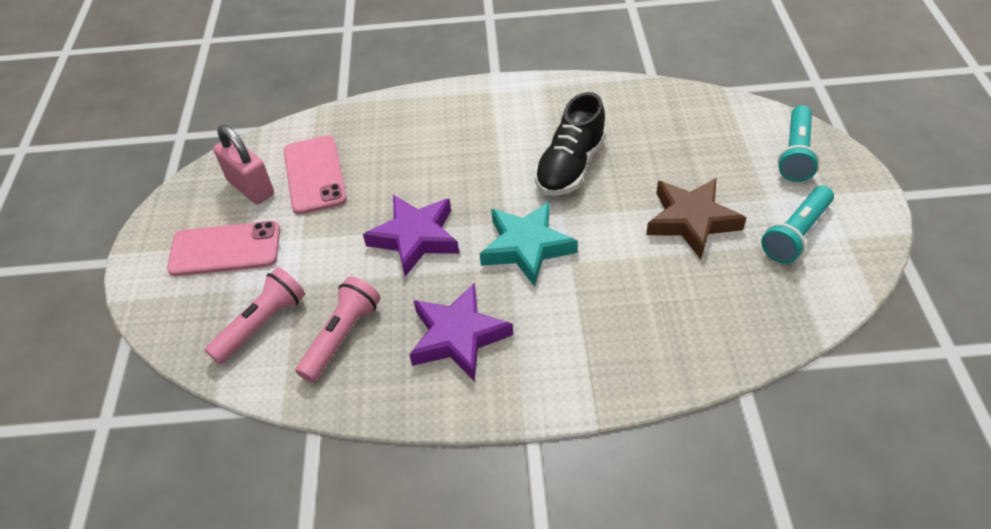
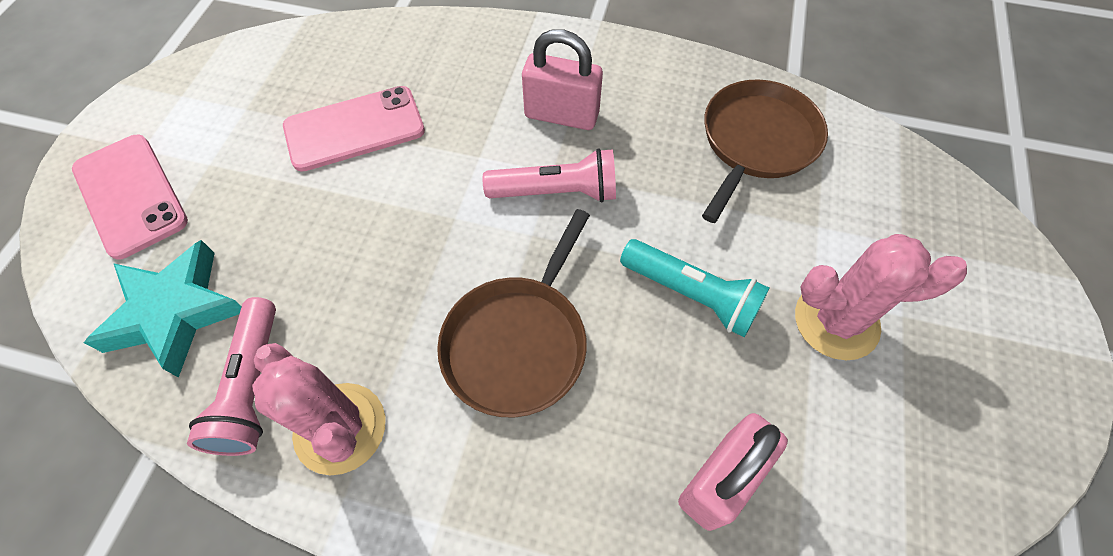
black shoe: [535,92,606,196] = 1 -> none = 0
brown pan: none = 0 -> [437,209,590,417] [702,80,828,223] = 2
brown star: [646,178,746,259] = 1 -> none = 0
pink cactus: none = 0 -> [252,343,385,475] [795,234,967,360] = 2
pink padlock: [213,125,274,204] = 1 -> [522,29,603,130] [678,413,788,531] = 2
purple star: [363,195,459,277] [409,283,513,382] = 2 -> none = 0
turquoise flashlight: [761,186,834,264] [778,105,819,182] = 2 -> [620,239,769,337] = 1

